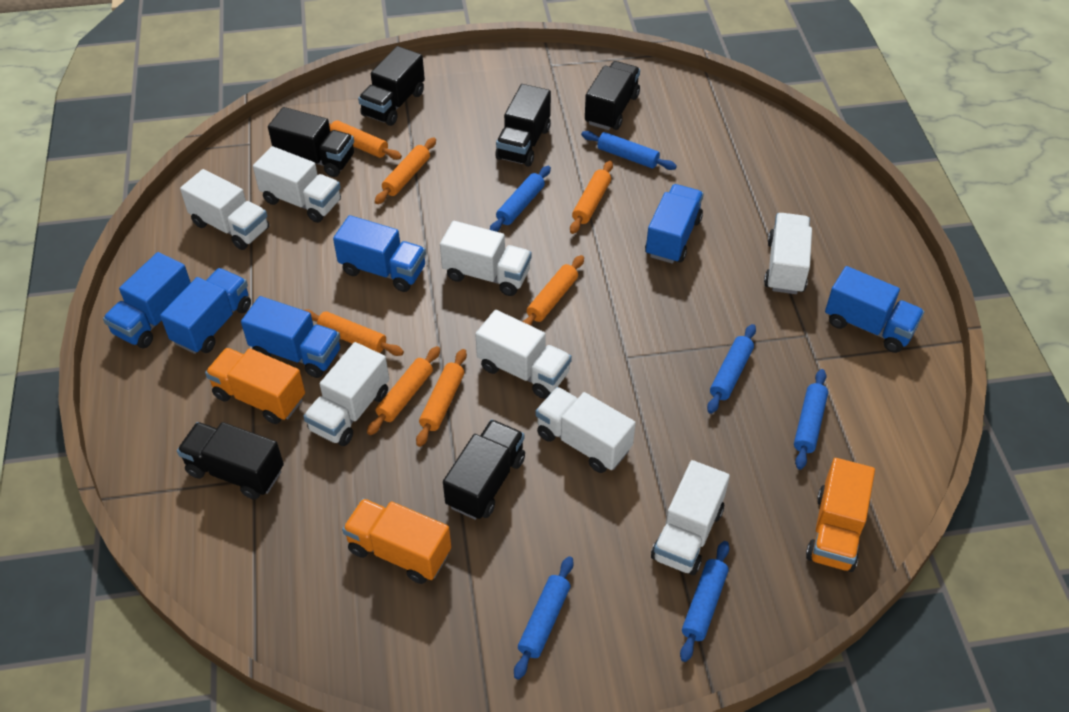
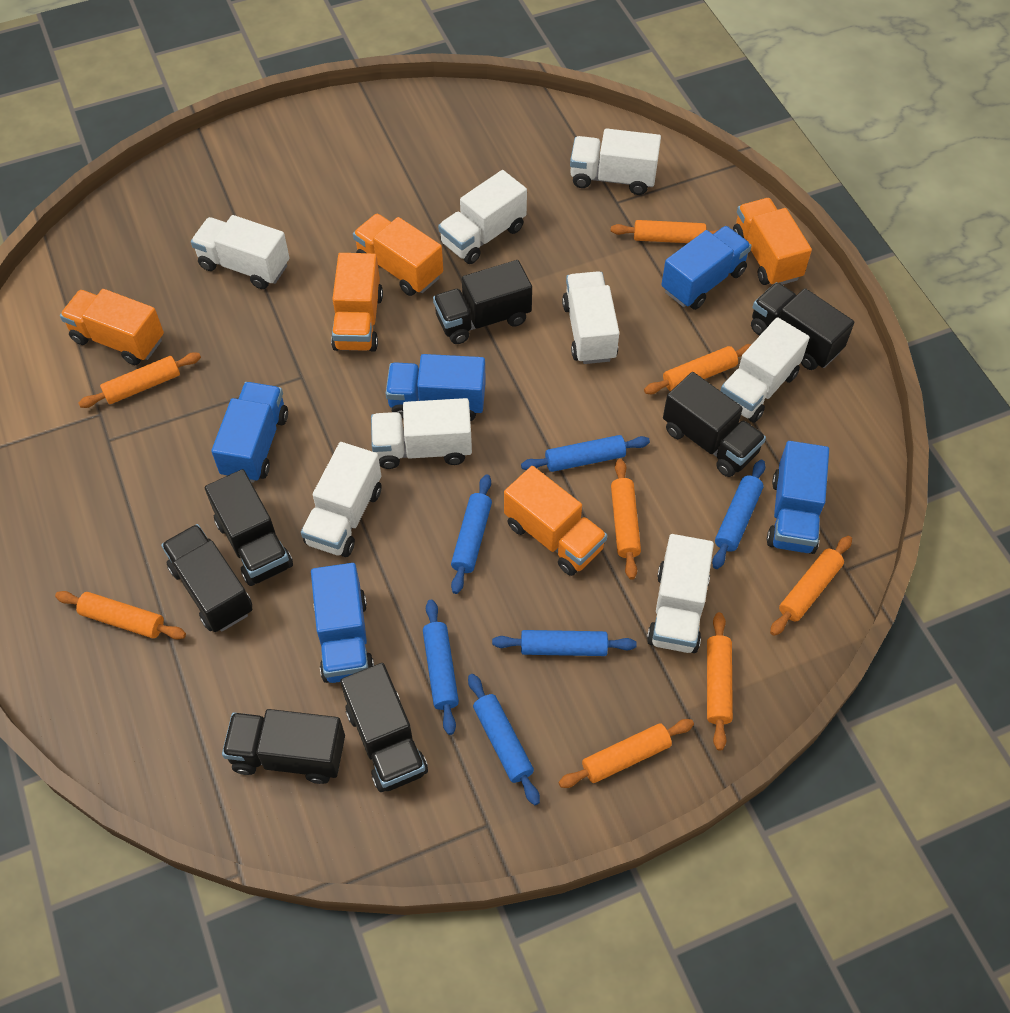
black truck: [177,422,284,500] [268,107,354,177] [358,46,425,126] [443,419,525,520] [495,84,551,167] [585,61,640,130] = 6 -> [161,524,252,632] [205,469,293,586] [222,709,345,784] [340,663,428,792] [433,260,532,344] [663,372,766,477] [751,282,854,370] = 7
blue truck: [103,252,191,348] [160,268,251,354] [241,296,340,378] [333,215,426,292] [645,184,704,264] [825,266,924,353] = 6 -> [211,382,288,483] [311,563,374,683] [386,354,486,421] [661,226,752,310] [767,441,829,554] = 5
orange rolling pin: [304,309,404,356] [329,120,402,160] [367,346,440,435] [375,137,436,204] [416,349,467,447] [522,255,584,326] [570,161,613,234] = 7 -> [55,591,186,639] [79,352,201,408] [558,719,694,788] [611,220,718,243] [611,459,641,580] [644,344,752,394] [707,612,733,751] [770,536,852,636] = 8
orange truck: [205,348,305,424] [342,498,451,584] [806,458,875,572] = 3 -> [60,289,164,365] [331,253,383,352] [353,214,443,296] [504,466,607,576] [733,198,812,285] = 5

